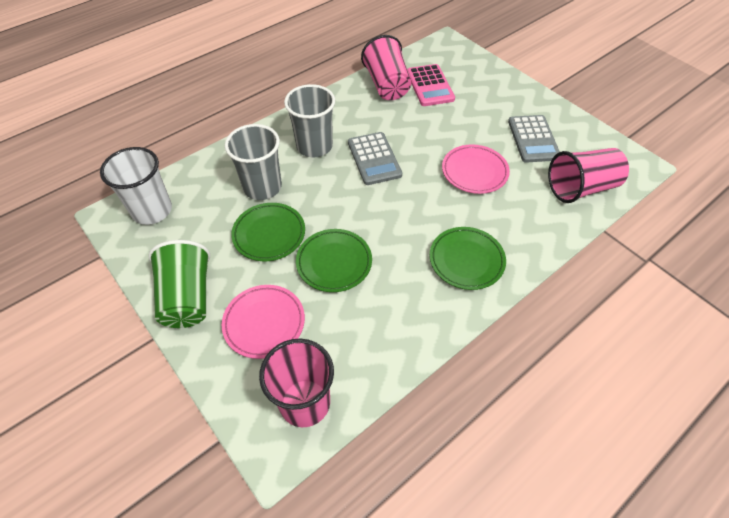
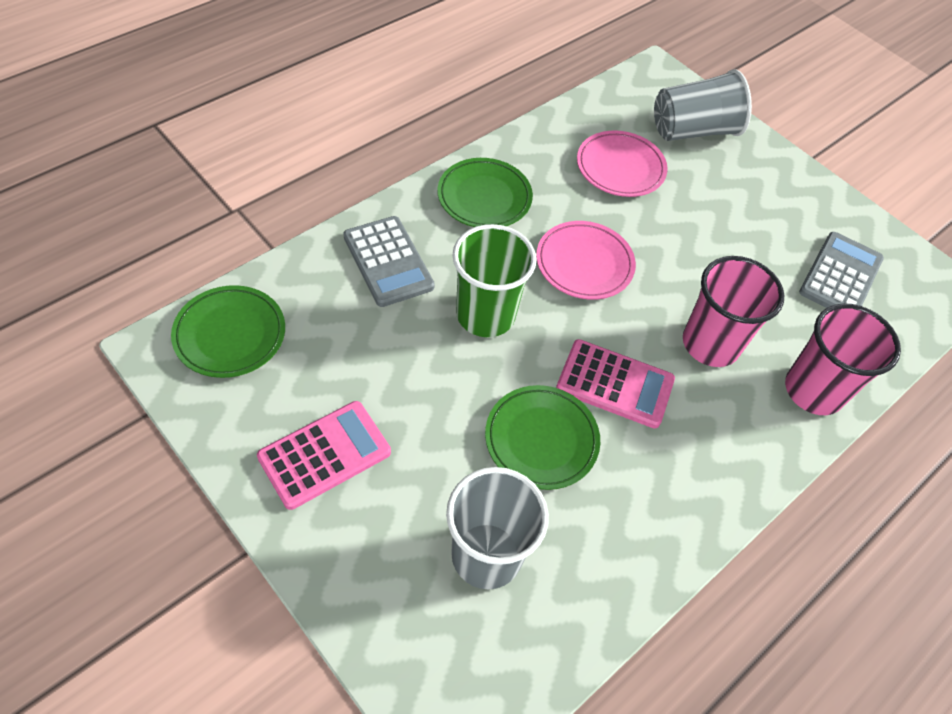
pink calculator: [407,64,455,106] = 1 -> [257,401,391,510] [556,339,675,429] = 2
pink cup: [259,339,334,427] [361,35,411,100] [548,148,629,203] = 3 -> [683,256,784,367] [785,303,901,415] = 2
white cup: [100,147,172,225] = 1 -> none = 0

